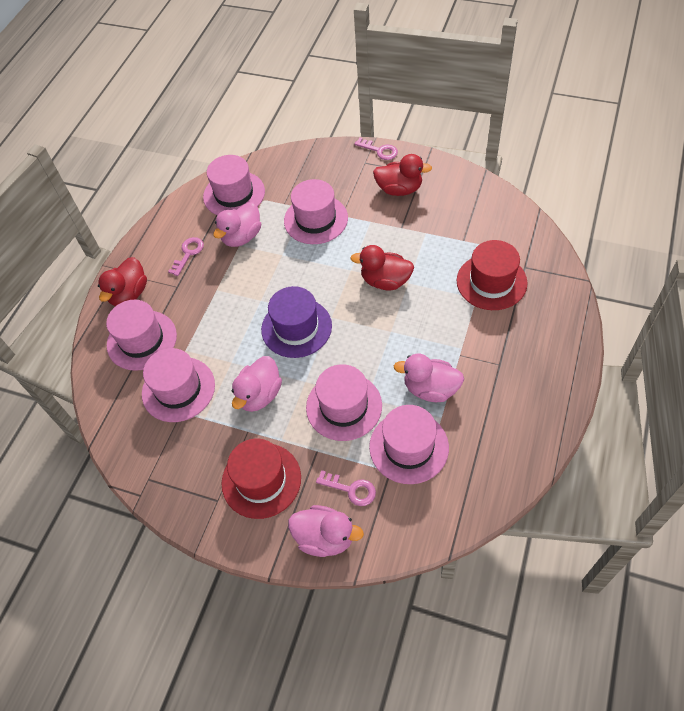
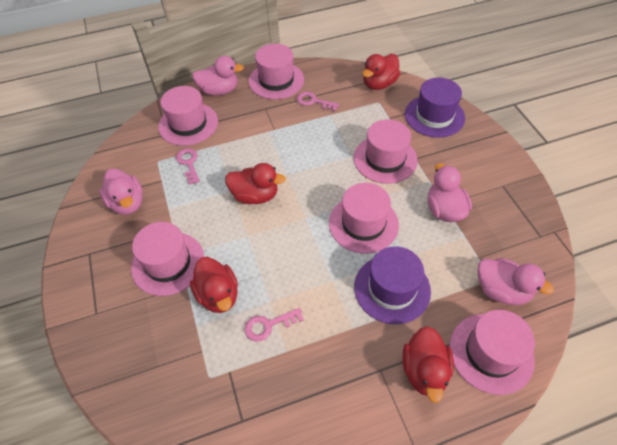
purple hat: [261,286,332,358] = 1 -> [354,246,431,324] [405,78,465,138] = 2
red duck: [98,257,147,306] [350,245,414,290] [373,154,432,196] = 3 -> [190,257,238,313] [225,163,286,204] [362,54,400,90] [403,326,454,403] = 4
red hat: [222,438,301,519] [457,240,527,310] = 2 -> none = 0

